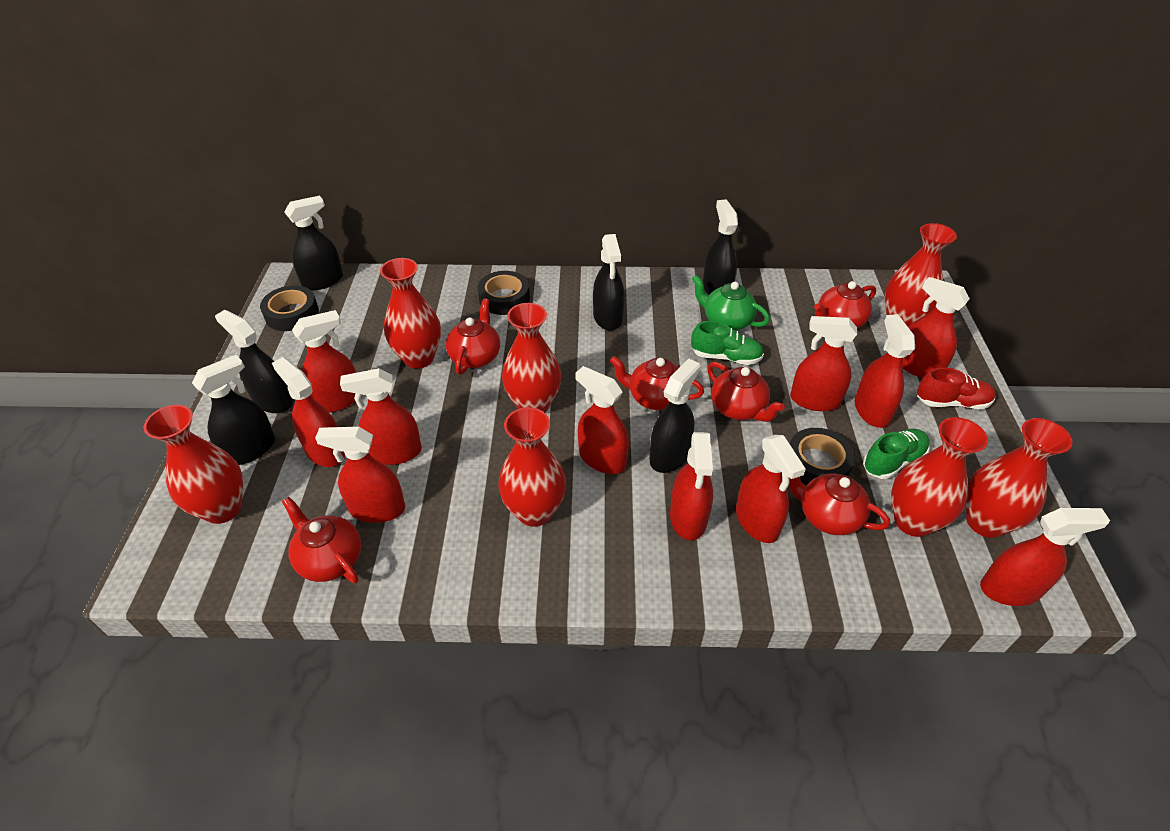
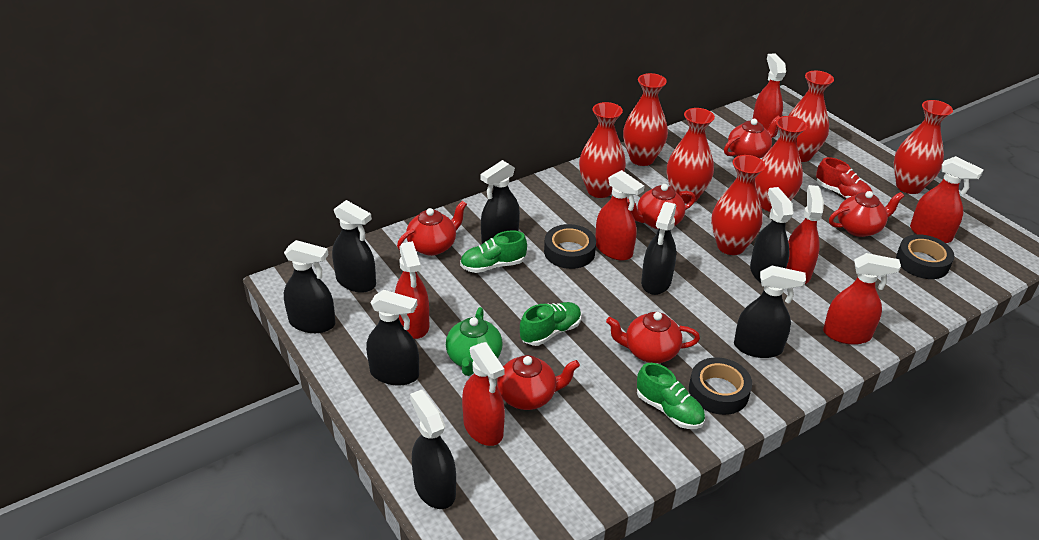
black spray bottle: [192,355,275,465] [215,310,293,413] [284,196,343,290] [593,234,625,331] [650,359,700,473] [703,199,738,295] = 6 -> [284,240,335,333] [332,200,376,293] [366,290,419,386] [410,389,456,509] [481,160,520,244] [641,202,676,295] [734,266,806,358] [750,187,794,283] = 8
green shoe: [691,321,764,365] [863,429,930,479] = 2 -> [460,230,527,273] [520,302,582,346] [637,363,705,429] = 3
red spray bottle: [272,357,345,467] [292,310,356,413] [315,427,405,523] [340,368,422,465] [575,366,629,474] [670,432,713,540] [736,435,806,543] [790,316,857,411] [855,314,915,428] [902,277,970,378] [980,508,1110,606] = 11 -> [395,241,429,339] [462,342,505,446] [595,170,644,261] [753,53,786,137] [786,185,824,284] [823,253,901,345] [910,156,984,243] = 7

